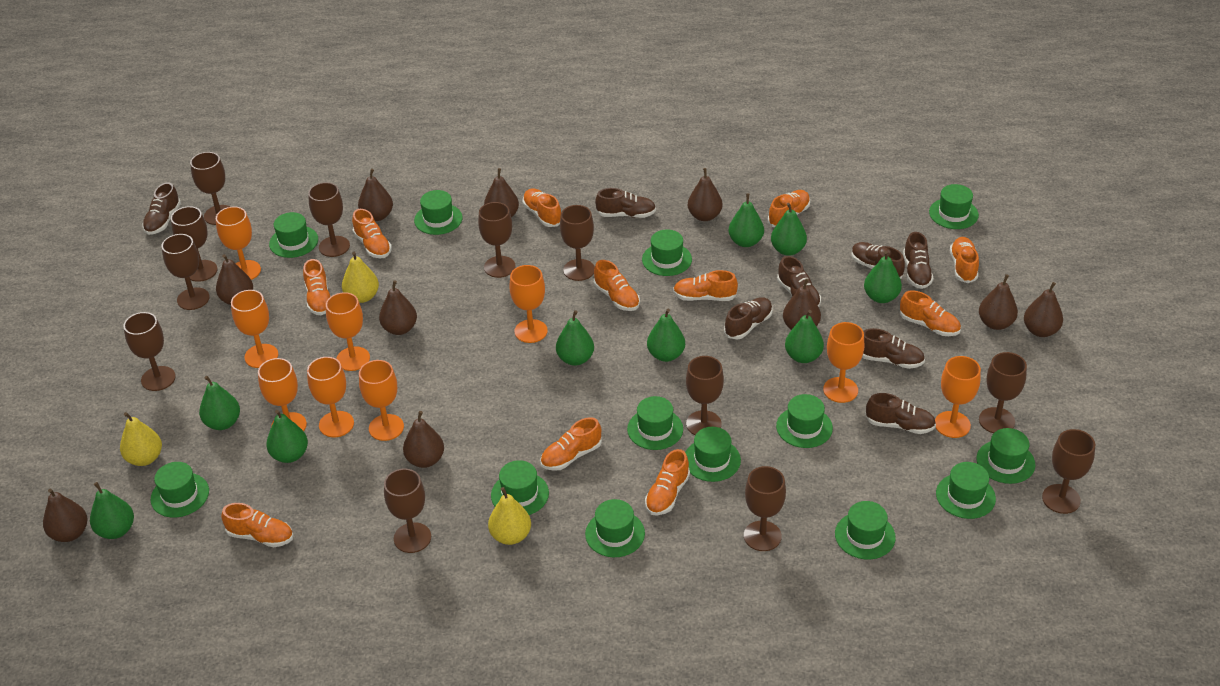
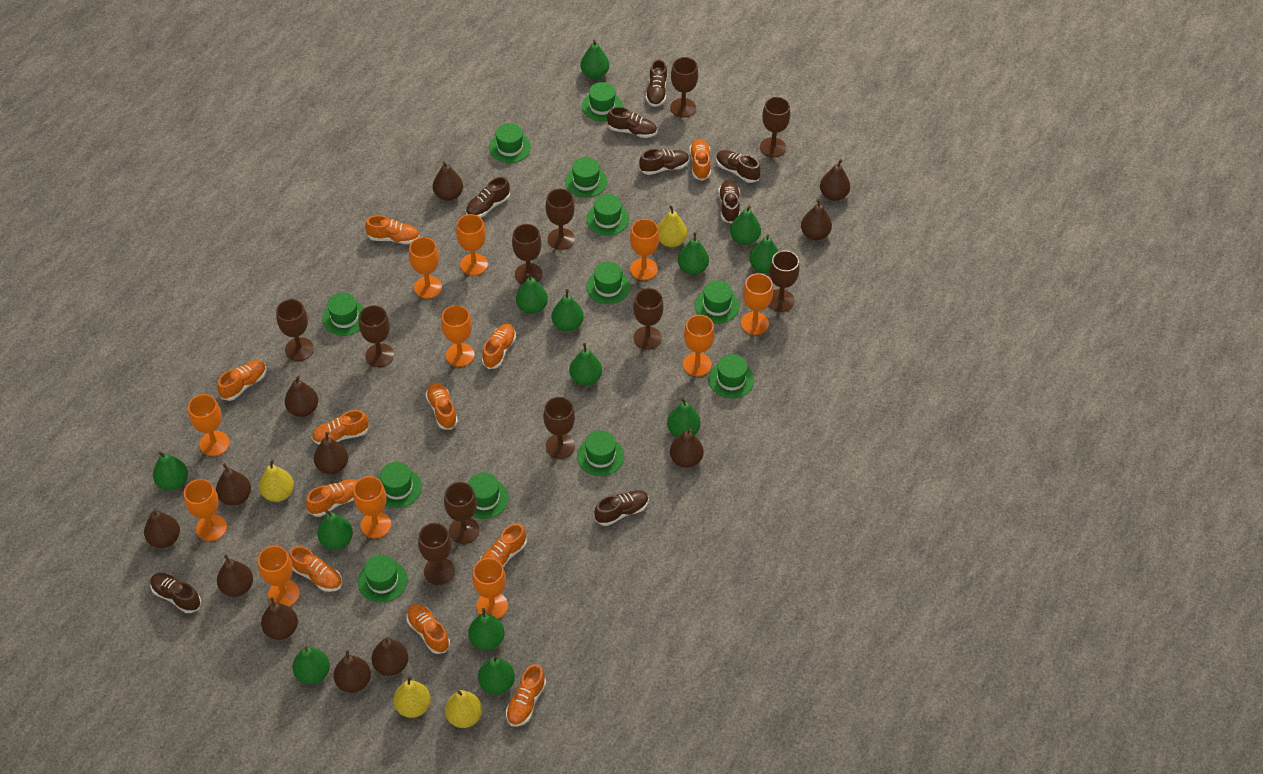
brown goblet: [123,312,176,391] [162,234,210,310] [171,206,217,282] [190,152,230,225] [308,182,350,257] [384,469,431,553] [478,202,516,278] [560,205,595,281] [686,356,724,435] [744,466,786,551] [979,352,1027,433] [1042,429,1095,514] = 12 -> [276,299,314,361] [359,305,394,367] [418,523,455,585] [444,482,480,544] [512,224,543,284] [543,397,575,459] [546,189,575,250] [633,288,664,350] [670,57,698,117] [760,97,790,157] [769,250,799,312] = 11
brown pear: [43,489,87,542] [216,254,253,305] [358,169,393,221] [379,280,417,335] [403,411,444,468] [484,168,519,218] [688,168,722,221] [783,278,821,330] [979,274,1018,330] [1024,282,1063,337] = 10 -> [144,509,180,548] [216,463,251,506] [217,554,253,597] [261,597,298,640] [285,376,318,417] [314,432,348,474] [334,650,371,693] [371,637,408,676] [433,161,463,201] [670,428,704,468] [801,199,832,240] [820,159,850,201] = 12
green hat: [151,462,209,518] [269,212,318,258] [414,190,462,235] [491,460,549,515] [585,499,645,557] [627,396,683,450] [642,229,692,276] [685,427,741,482] [776,394,833,448] [835,501,896,560] [929,184,979,229] [936,462,996,519] [976,428,1035,484] = 13 -> [322,293,364,336] [358,555,407,603] [378,462,422,508] [468,472,509,519] [489,123,531,163] [565,157,607,198] [577,430,624,476] [582,82,623,121] [586,194,629,235] [586,262,630,304] [695,281,739,323] [709,354,754,398] = 12
green pear: [90,482,134,539] [199,376,240,430] [266,410,308,463] [556,310,594,366] [647,309,685,362] [729,193,764,247] [771,203,807,256] [785,310,824,363] [864,251,902,303] = 9 -> [153,452,188,491] [293,646,330,684] [317,510,353,550] [468,608,505,651] [478,655,515,695] [516,273,548,314] [552,289,584,332] [569,343,602,386] [580,39,609,79] [667,398,701,437] [678,232,709,275] [730,206,761,245] [749,234,779,273] = 13
orange goblet: [216,206,261,280] [231,290,278,368] [258,358,307,431] [307,357,354,437] [326,292,370,371] [359,360,404,441] [510,265,548,343] [823,322,864,403] [935,356,981,438] = 9 -> [184,479,227,541] [188,394,230,456] [258,546,300,607] [353,476,391,538] [409,237,442,299] [441,305,475,367] [456,214,488,276] [472,558,508,619] [630,219,659,280] [683,315,715,376] [741,273,773,335] = 11
yellow pear: [120,412,162,466] [342,252,379,303] [488,487,531,545] = 3 -> [259,460,294,502] [393,676,431,718] [445,690,482,728] [658,205,687,247] = 4

